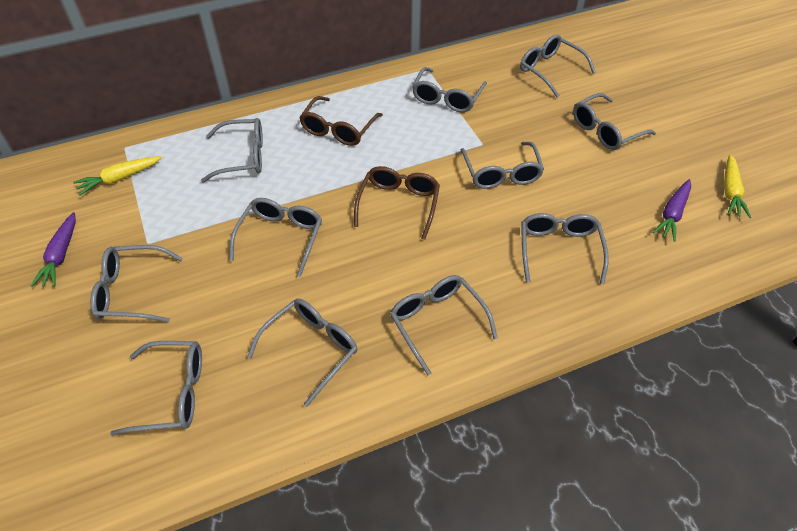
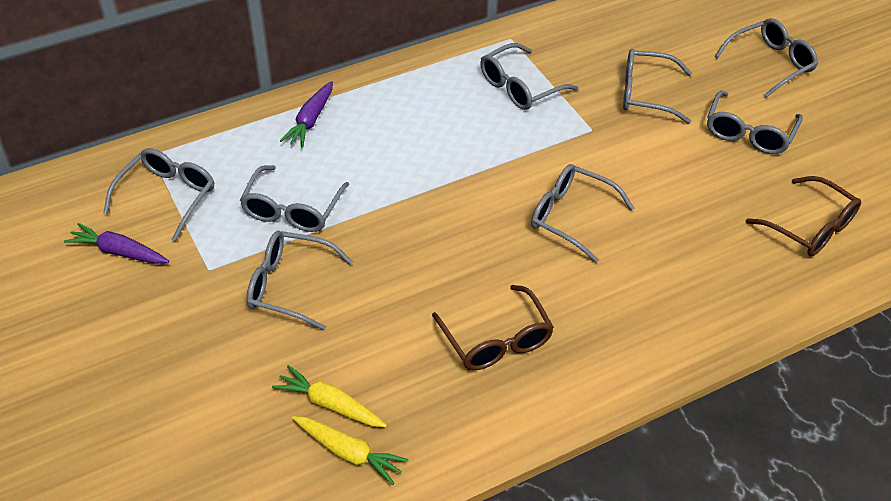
grey glasses: [90,245,183,322] [110,341,202,436] [201,118,263,182] [229,198,322,277] [247,299,357,407] [390,275,498,375] [412,67,487,112] [461,142,544,189] [520,34,596,98] [521,213,609,284] [573,93,656,150] = 11 -> [103,148,214,241] [240,165,349,232] [247,231,353,330] [480,43,578,110] [531,164,634,263] [623,49,692,124] [707,90,803,154] [715,18,818,98] = 8

